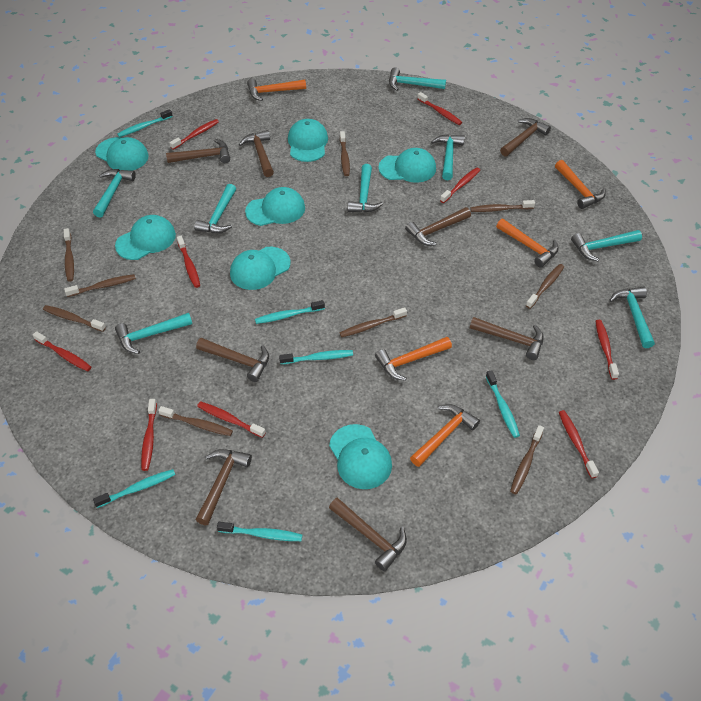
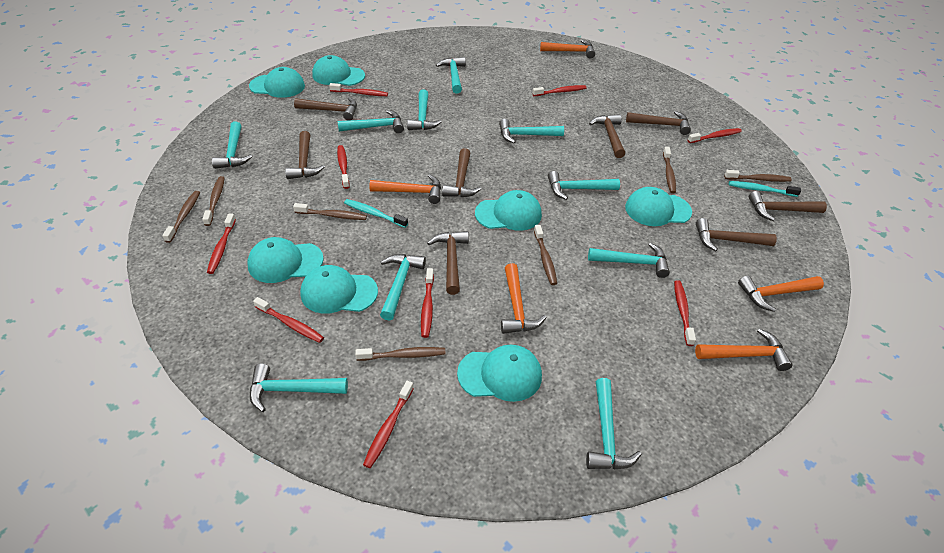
brown toothbrush: [43,305,106,332] [64,228,74,282] [64,274,136,297] [158,406,233,436] [340,131,350,176] [340,307,407,337] [470,200,535,212] [510,425,544,494] [526,264,564,309] = 9 -> [162,191,200,243] [202,176,224,226] [293,203,367,220] [355,347,445,361] [534,225,557,285] [663,147,676,194] [724,170,792,182] = 7
turquoise hammer: [93,169,136,218] [115,313,192,354] [194,184,236,233] [348,164,383,212] [389,67,446,91] [431,134,465,180] [571,230,642,261] [609,287,655,348] = 8 -> [212,121,252,169] [250,364,348,412] [337,110,404,133] [380,254,426,321] [407,89,442,130] [436,57,466,93] [499,119,564,143] [548,171,620,200] [586,378,642,469] [588,242,670,278] = 10
turquoise toothbrush: [93,469,175,508] [118,109,173,137] [217,522,302,541] [255,300,325,324] [279,350,353,364] [486,370,520,438] = 6 -> [344,199,408,228] [729,181,801,197] = 2

